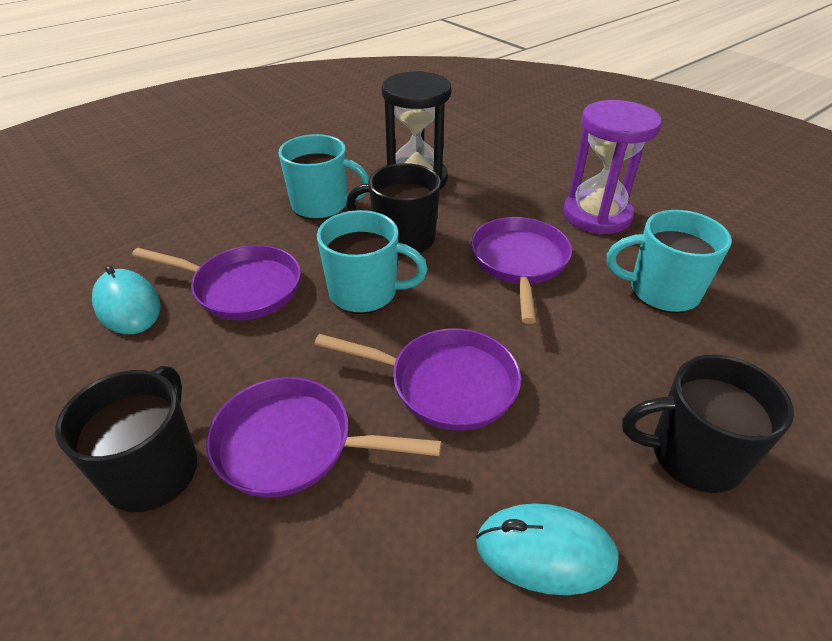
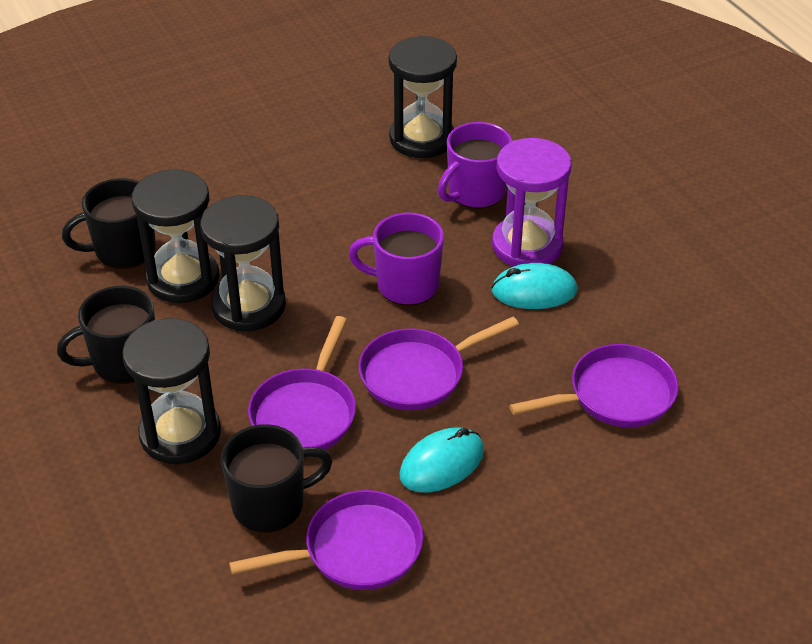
black hourglass: [382,71,451,190] = 1 -> [122,318,221,464] [132,169,219,303] [200,195,286,331] [389,36,457,158] = 4
purple mug: none = 0 -> [348,212,444,306] [438,122,512,209] = 2
turquoise mug: [279,134,369,220] [317,210,428,314] [607,210,732,313] = 3 -> none = 0

